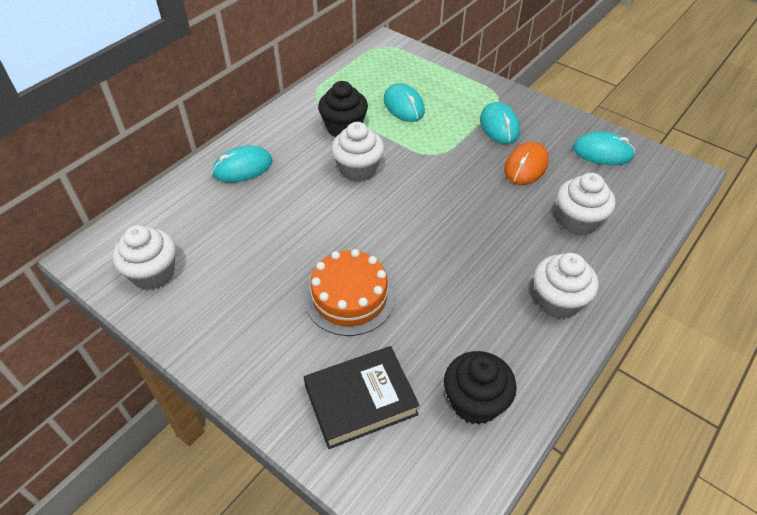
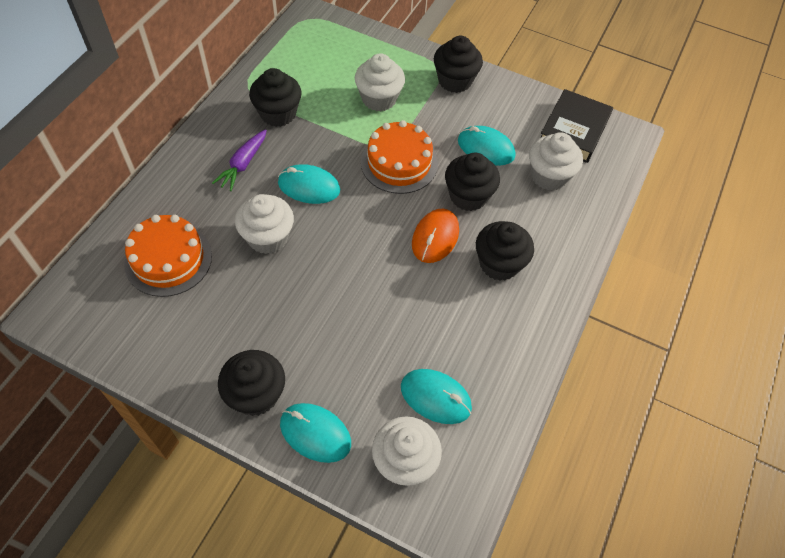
black cupcake: [318,81,368,137] [444,351,517,424] = 2 -> [218,350,285,416] [249,68,302,127] [434,36,483,93] [445,153,500,211] [476,221,534,281] = 5
orange cake: [305,249,395,336] = 1 -> [124,215,212,297] [361,120,438,194] = 2
purple carrot: none = 0 -> [212,130,267,191] = 1

